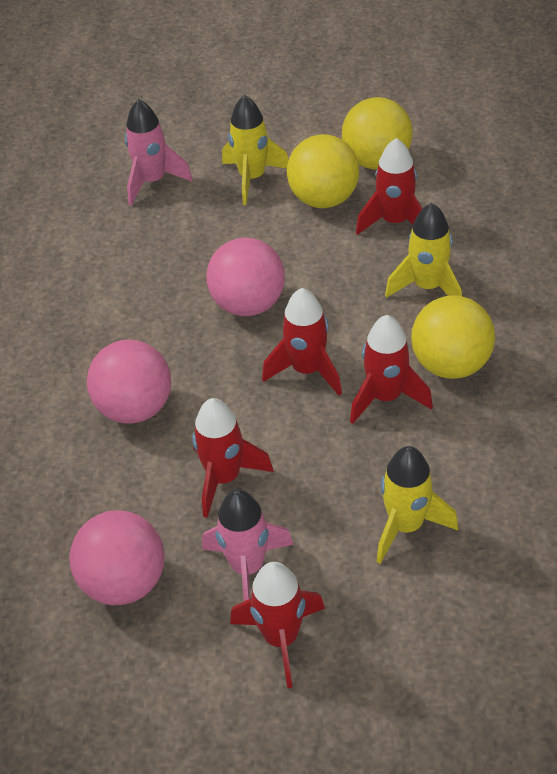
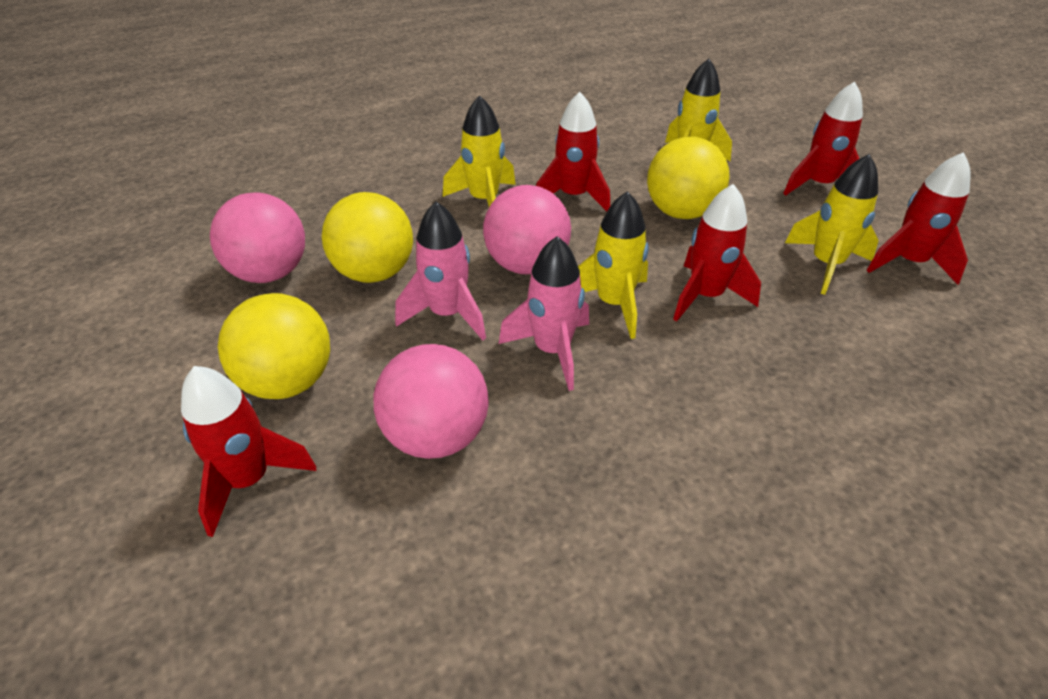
yellow rocket: [222,95,289,205] [377,446,458,564] [385,203,462,298] = 3 -> [443,95,516,207] [578,191,649,339] [665,59,732,162] [785,154,879,295] = 4

